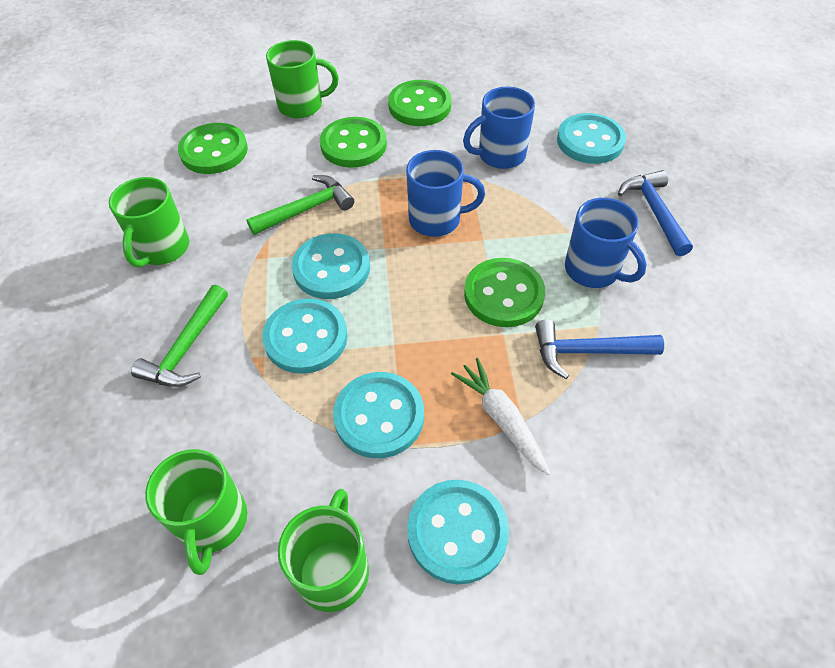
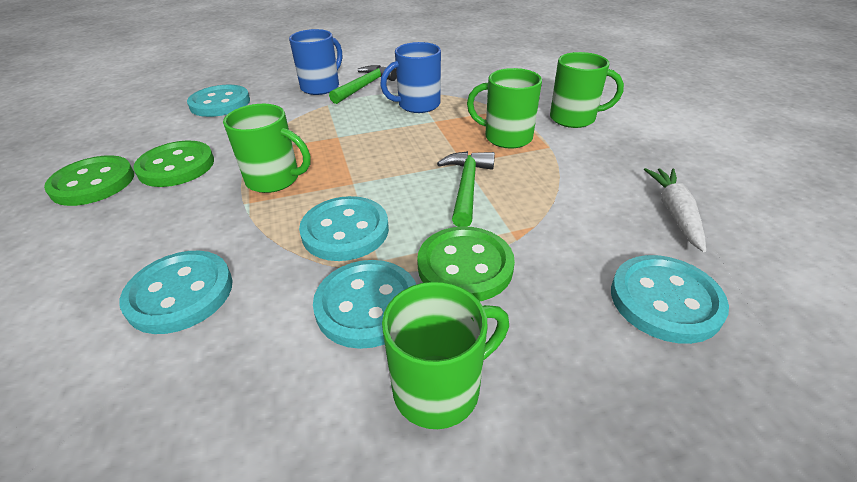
blue hammer: [535,319,664,379] [618,170,693,256] = 2 -> none = 0
blue mug: [406,150,485,237] [463,86,535,169] [565,198,646,288] = 3 -> [289,29,342,95] [380,42,441,113] = 2
green button: [178,123,248,174] [320,117,387,168] [388,80,452,126] [464,258,545,327] = 4 -> [44,155,134,206] [133,141,214,187] [417,226,515,301] = 3

